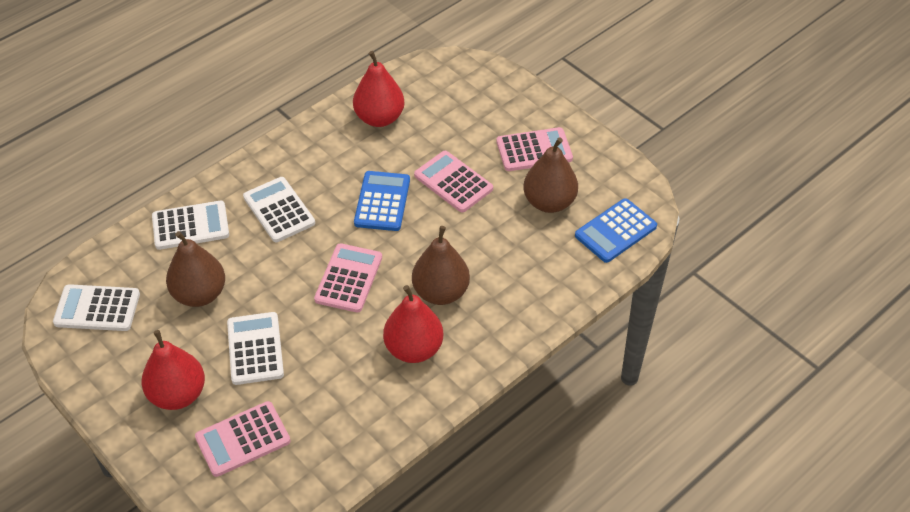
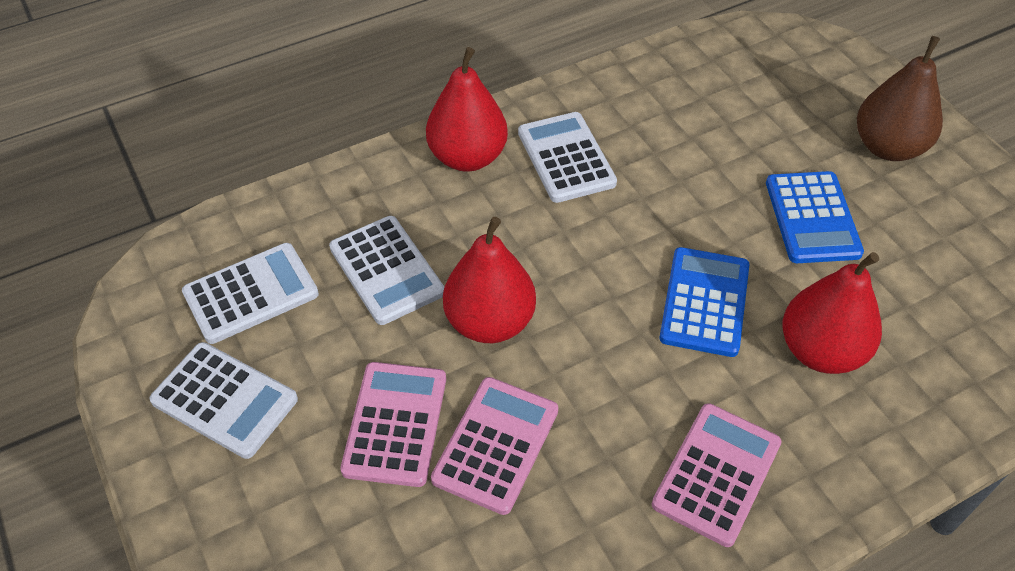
brown pear: [166,231,225,307] [412,226,470,305] [523,137,578,213] = 3 -> [857,36,943,161] = 1
pink calculator: [195,401,290,477] [314,243,382,313] [414,151,493,212] [496,127,573,171] = 4 -> [340,362,446,487] [431,377,558,515] [652,403,782,547] = 3

